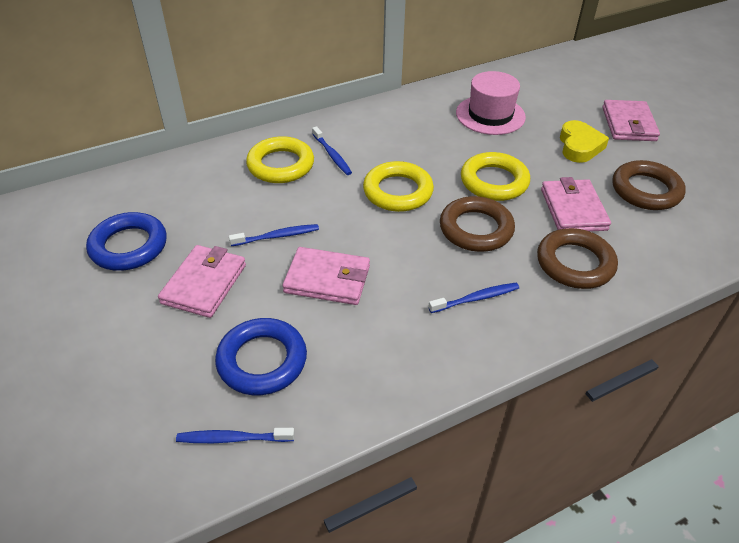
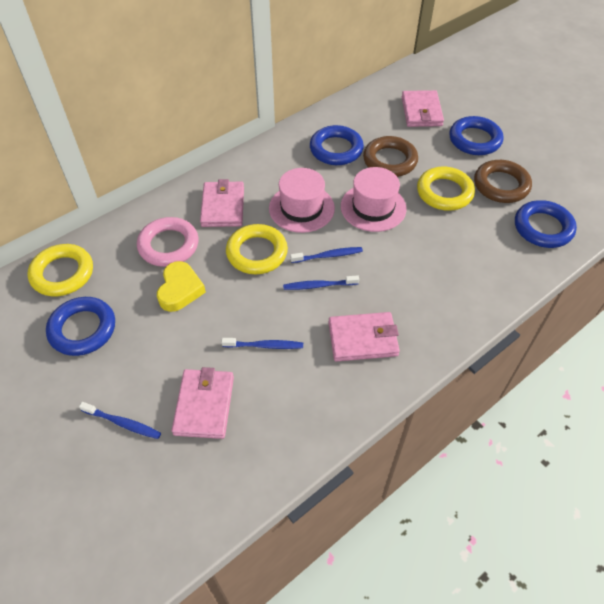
blue ring: [86,212,167,271] [215,318,307,395] = 2 -> [46,297,115,356] [310,125,364,165] [449,116,503,155] [515,200,577,248] = 4
brown ring: [440,196,515,252] [537,228,618,289] [612,160,686,210] = 3 -> [363,136,418,177] [474,160,532,203] = 2
pink hat: [456,71,526,135] = 1 -> [269,168,335,233] [341,167,407,232] = 2
pink ring: none = 0 -> [137,217,199,267] = 1

